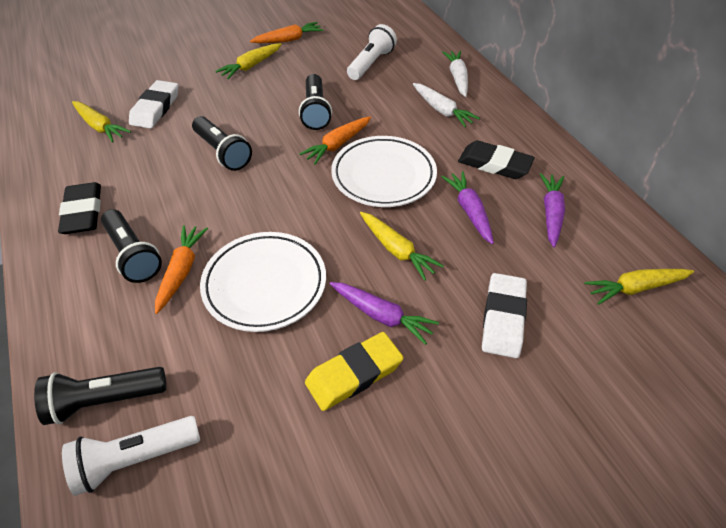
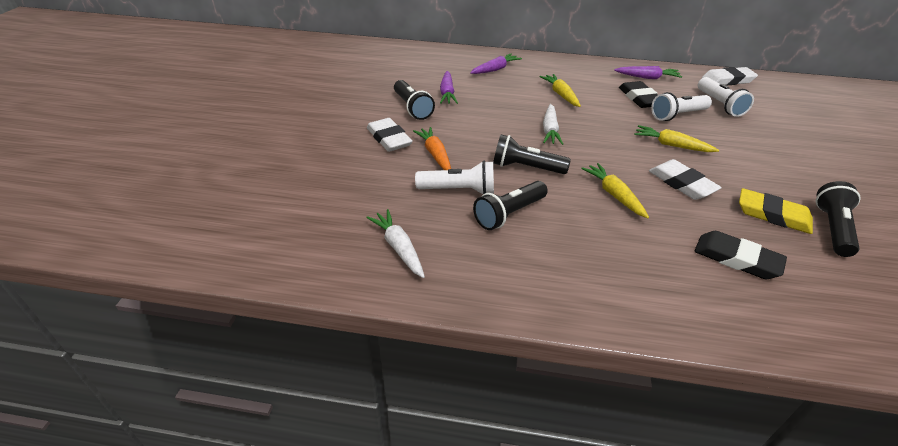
orange carrot: [155,225,208,314] [250,22,323,43] [299,116,371,165] = 3 -> [413,127,451,170] = 1
white eraser: [129,80,178,129] [482,273,527,358] = 2 -> [367,118,413,152] [649,159,722,200] [702,67,758,86] = 3
white flashlight: [62,416,200,496] [347,24,397,80] = 2 -> [415,161,494,194] [651,92,712,121] [698,77,754,117] = 3
white plate: [200,232,326,332] [331,136,437,207] = 2 -> none = 0
yellow carrot: [72,101,131,143] [215,43,282,79] [360,212,444,281] [584,269,694,305] = 4 -> [539,74,581,107] [581,163,649,218] [634,125,719,152] = 3

